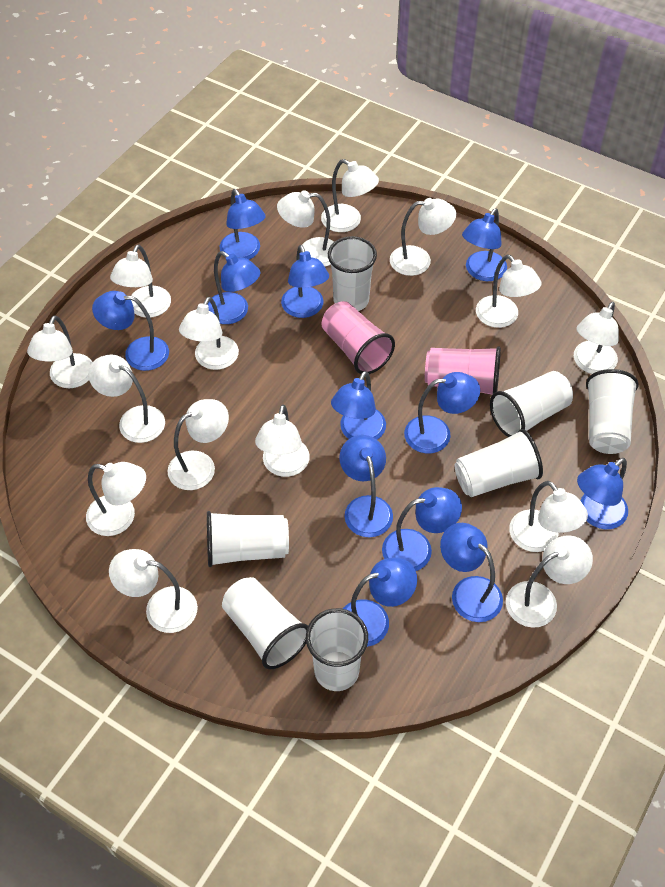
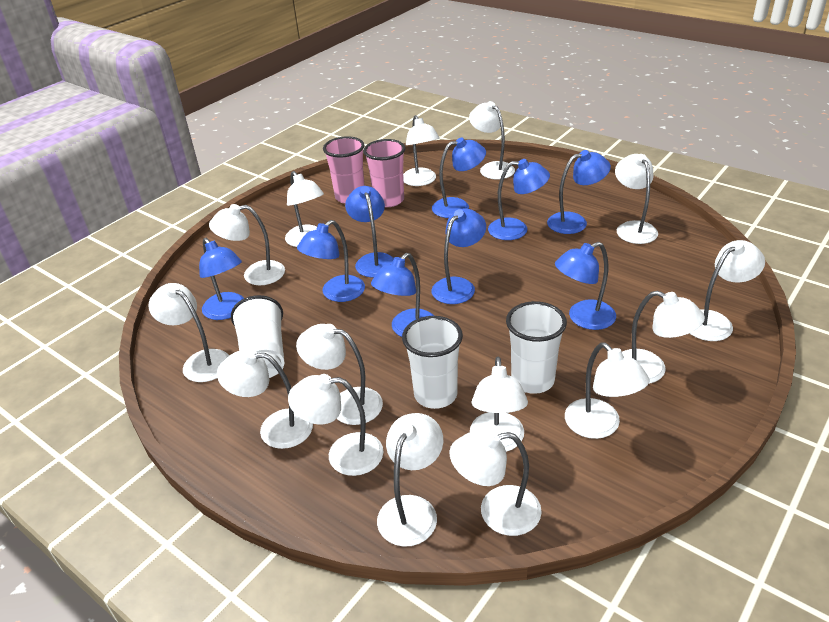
blue lamp: [92,291,169,371] [208,251,260,324] [220,189,266,260] [281,245,329,318] [331,371,386,440] [339,435,393,537] [343,557,417,647] [382,487,462,571] [404,372,480,453] [440,523,503,622] [462,208,507,281] [577,458,628,529] = 12 -> [199,238,244,320] [297,220,365,302] [345,186,394,277] [371,253,434,337] [431,209,486,304] [432,137,486,218] [488,159,550,240] [547,150,611,234] [555,242,616,330] = 9
white cup: [207,511,289,567] [222,577,308,669] [306,608,368,691] [328,236,377,311] [455,429,543,497] [490,371,573,437] [586,369,638,454] = 7 -> [231,295,284,378] [402,316,463,409] [506,301,567,394] = 3

